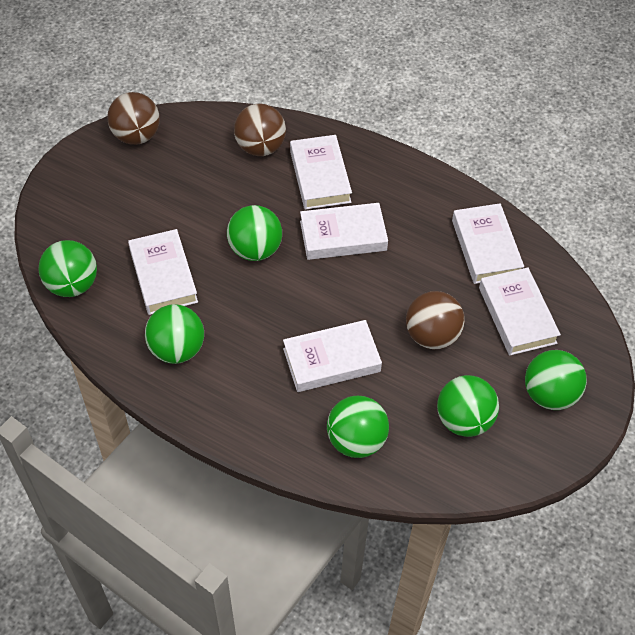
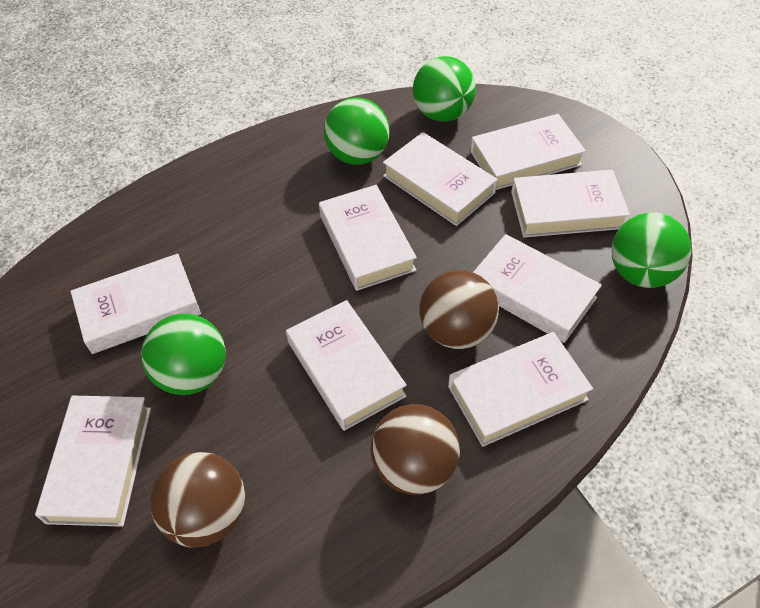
green ball: [38,240,97,297] [145,304,204,364] [227,205,282,261] [327,396,389,458] [437,375,499,437] [525,350,587,410] = 6 -> [141,313,226,395] [324,97,390,165] [413,56,476,122] [612,212,691,288] = 4
white book: [128,229,198,315] [283,320,382,392] [290,135,352,210] [300,203,388,260] [452,203,524,284] [479,267,561,356] = 6 -> [35,396,151,527] [71,254,201,354] [286,300,407,431] [319,185,417,291] [383,132,497,226] [448,332,593,447] [470,114,586,190] [473,234,602,343] [511,170,630,237] = 9

